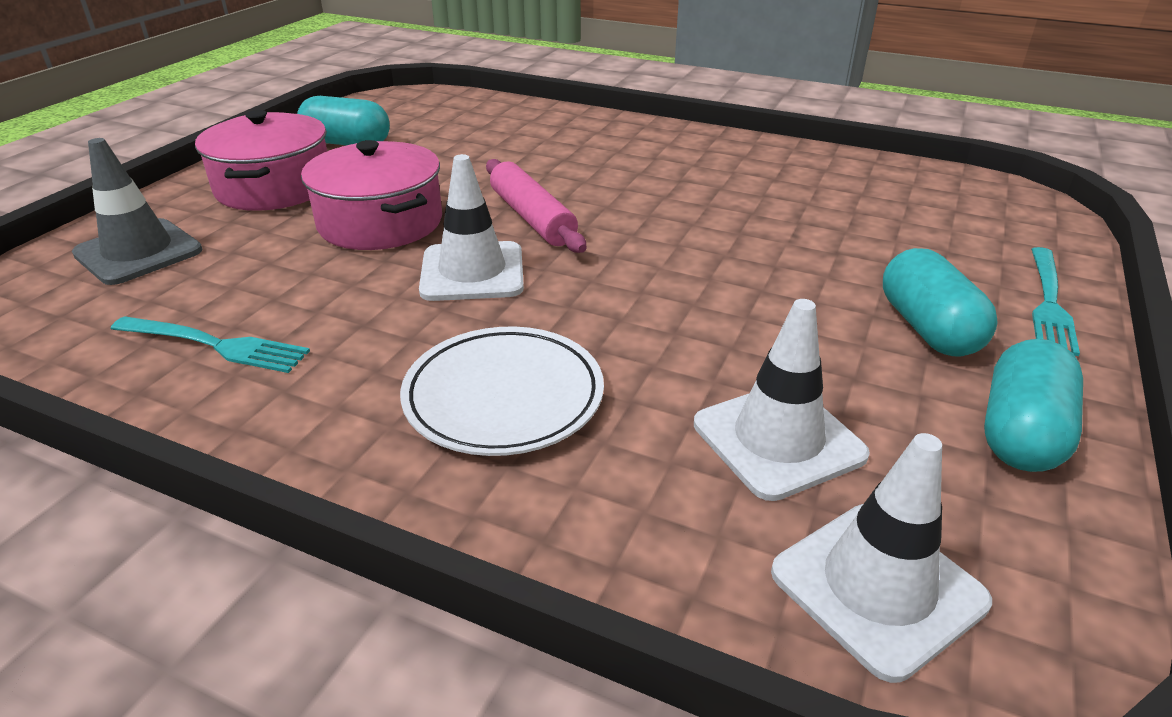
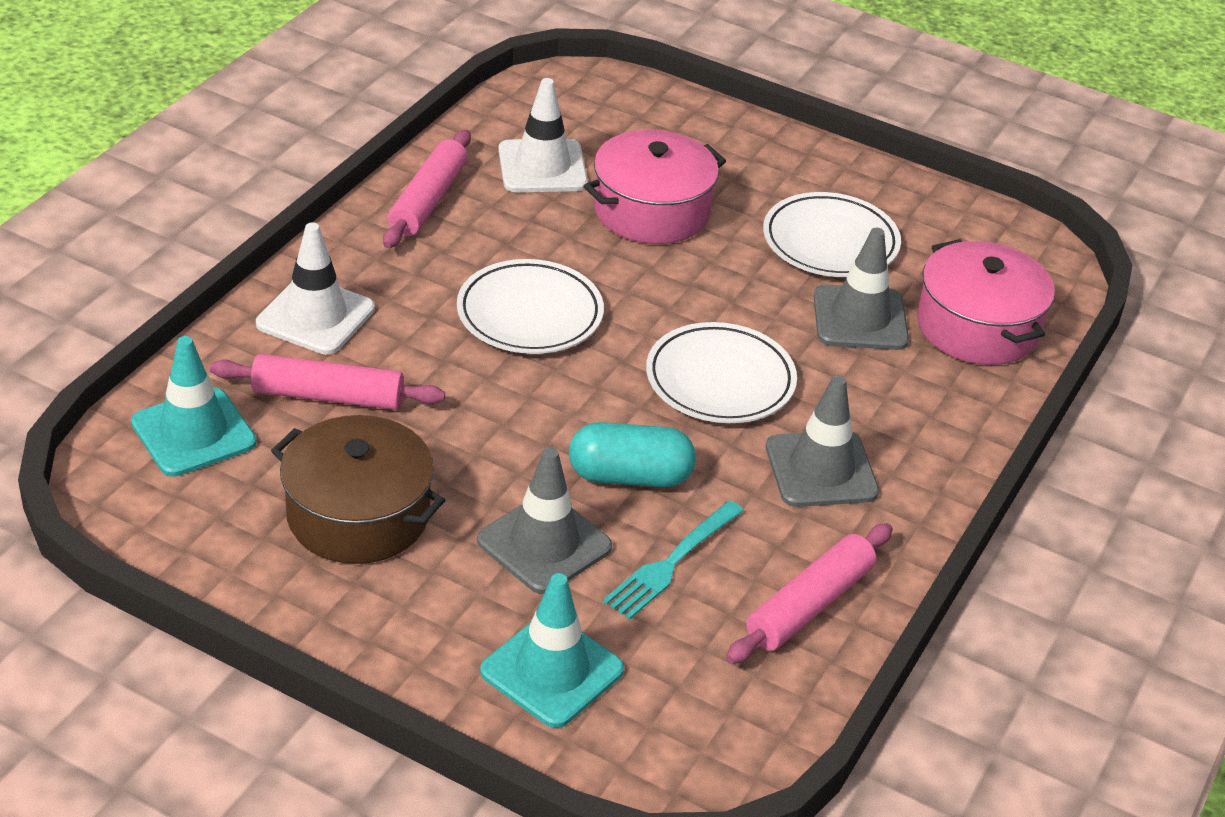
brown pot: none = 0 -> [271,415,445,564] = 1
grey traffic cone: [72,138,202,285] = 1 -> [477,448,612,594] [766,376,879,507] [814,228,909,350] = 3
pink rolling pin: [486,159,586,253] = 1 -> [210,354,445,410] [383,130,471,248] [726,523,893,664] = 3
turquoise capsule: [297,96,390,145] [883,248,998,356] [984,339,1083,472] = 3 -> [569,422,696,487] = 1
turquoise fork: [111,316,310,373] [1031,247,1080,356] = 2 -> [603,500,744,619] = 1
turquoise traffic cone: none = 0 -> [131,336,257,477] [480,573,624,728] = 2
white plate: [400,326,604,456] = 1 -> [457,259,604,354] [646,322,797,423] [763,192,901,277] = 3
white traffic cone: [419,154,524,301] [694,299,870,501] [771,433,992,683] = 3 -> [256,222,375,355] [498,78,588,192] = 2

